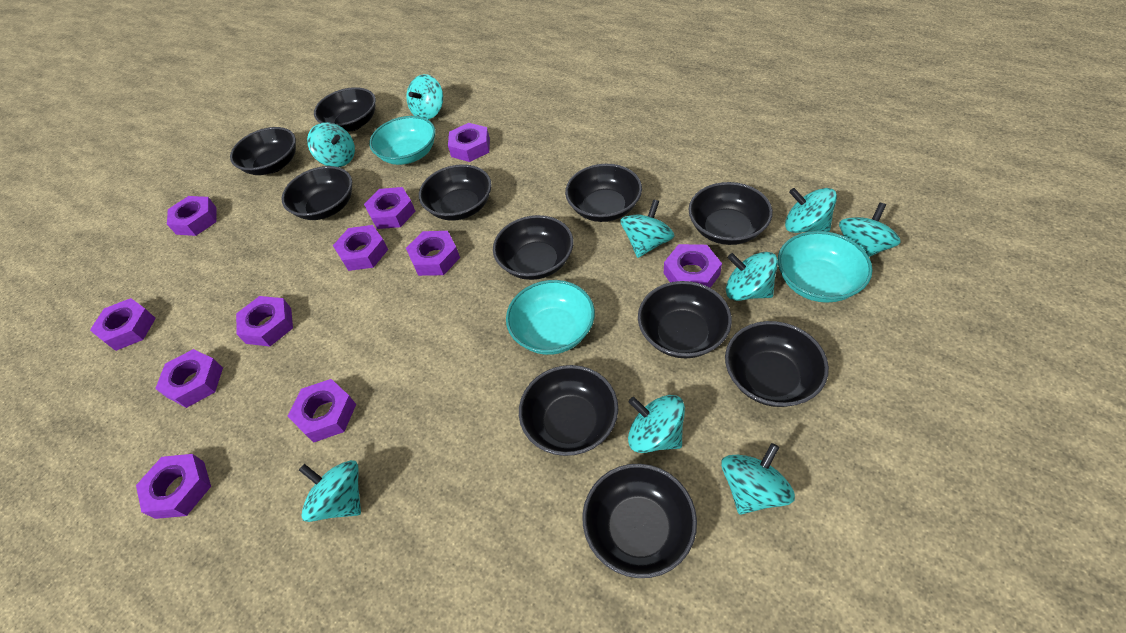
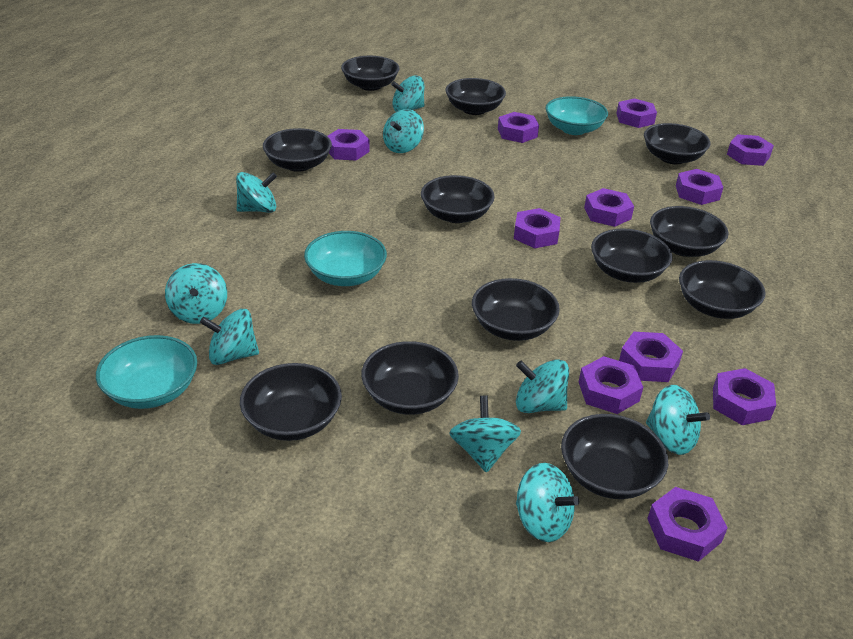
black bowl: [230,127,296,175] [281,166,352,220] [314,87,376,132] [419,164,492,221] [493,215,573,280] [519,365,618,456] [565,164,642,222] [582,464,697,578] [638,281,732,358] [688,182,773,245] [725,321,829,407] = 11 -> [240,363,342,441] [263,128,332,172] [341,56,399,91] [361,341,459,415] [421,175,495,223] [446,78,506,115] [472,278,560,341] [561,414,668,499] [591,228,672,283] [644,123,710,164] [650,206,729,257] [679,260,766,319] = 12

